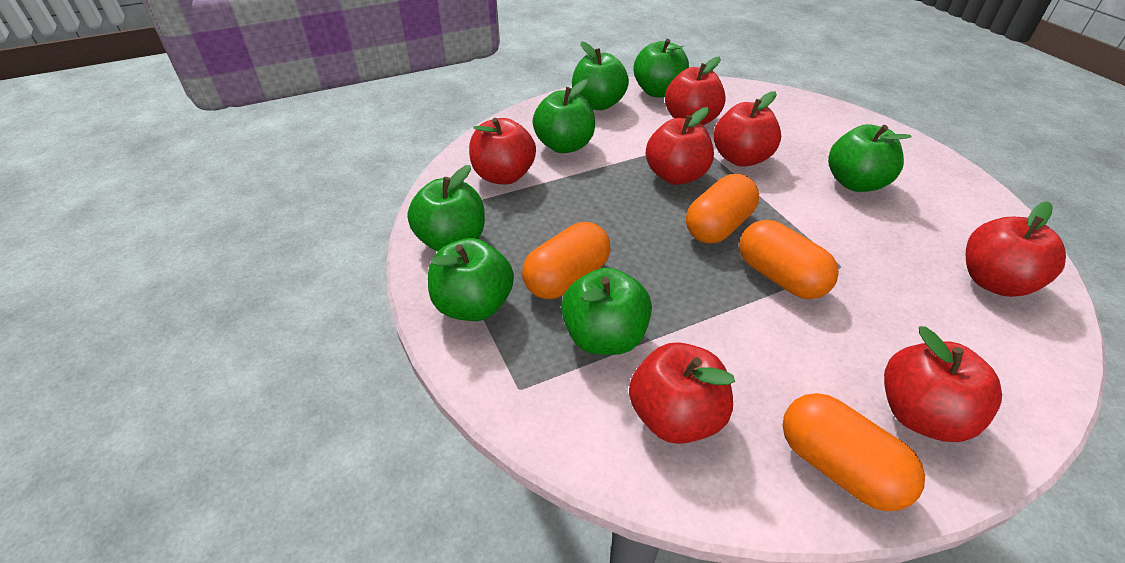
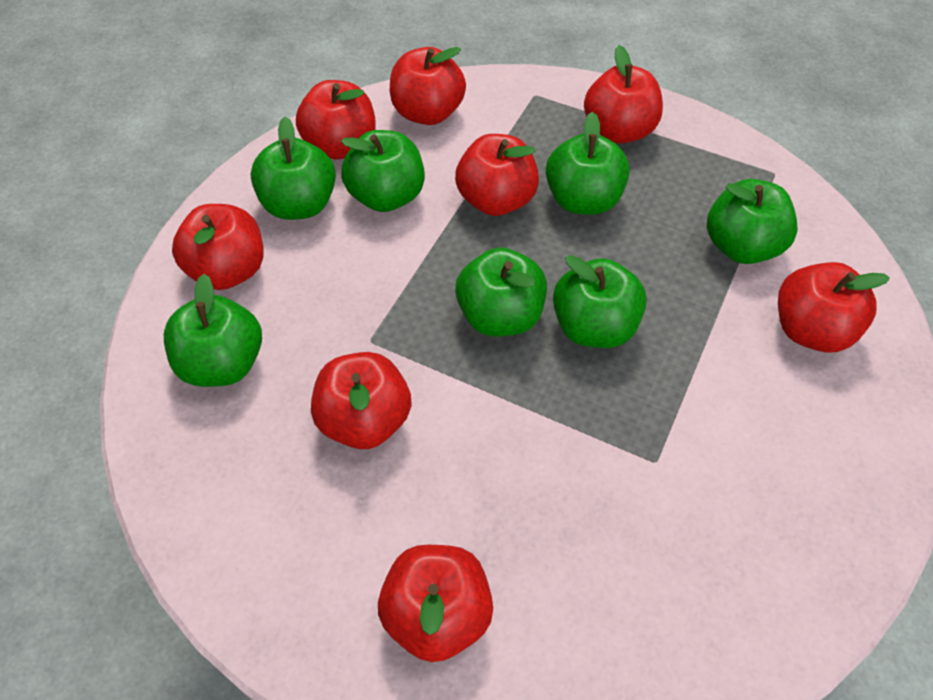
orange capsule: [522,222,611,299] [686,174,759,244] [739,220,839,299] [783,393,925,511] = 4 -> none = 0
red apple: [469,118,536,185] [629,342,735,444] [646,107,714,185] [665,57,726,125] [714,91,781,167] [884,326,1002,442] [966,201,1066,297] = 7 -> [172,204,264,290] [296,80,376,160] [311,352,411,449] [378,545,493,662] [390,47,466,125] [455,134,539,216] [584,45,663,143] [778,262,890,352] = 8

